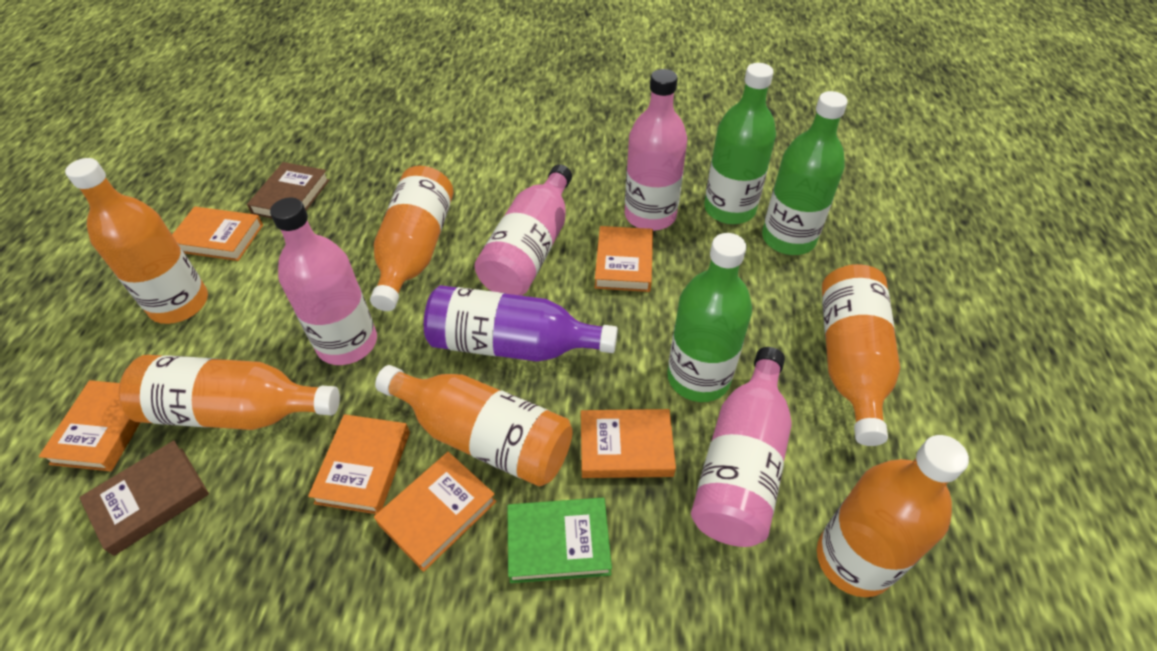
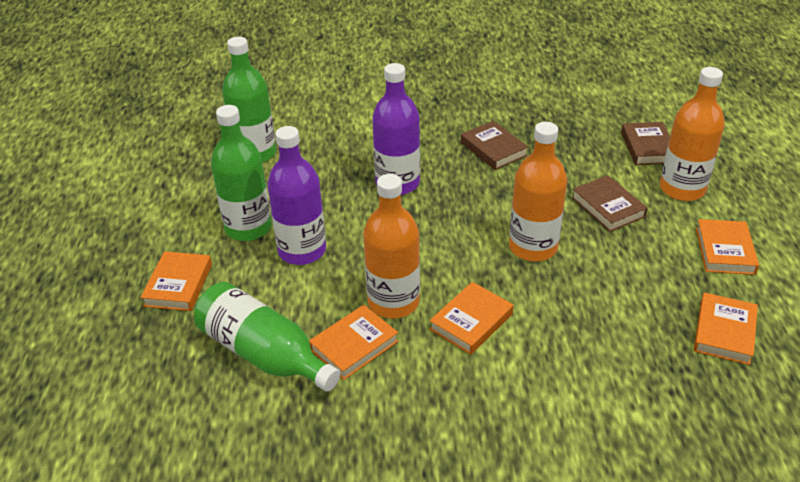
brown book: [79,440,209,556] [247,162,329,218] = 2 -> [461,121,528,170] [571,175,648,232] [621,122,670,165] = 3
green book: [507,498,612,583] = 1 -> none = 0
orange book: [38,380,141,471] [172,207,263,261] [308,414,410,514] [374,452,497,572] [581,409,676,478] [595,226,653,292] = 6 -> [140,251,212,311] [309,305,399,380] [429,282,514,355] [694,293,758,365] [696,219,759,275] = 5
orange bottle: [65,158,208,324] [119,355,340,430] [370,166,453,311] [375,365,573,486] [817,435,969,597] [822,264,900,446] = 6 -> [363,174,420,319] [509,122,567,262] [660,67,725,201] = 3
pink bottle: [270,198,377,365] [474,164,572,296] [625,69,687,231] [691,347,791,547] = 4 -> none = 0
purple bottle: [424,285,618,362] = 1 -> [267,126,326,265] [372,63,420,195] = 2

